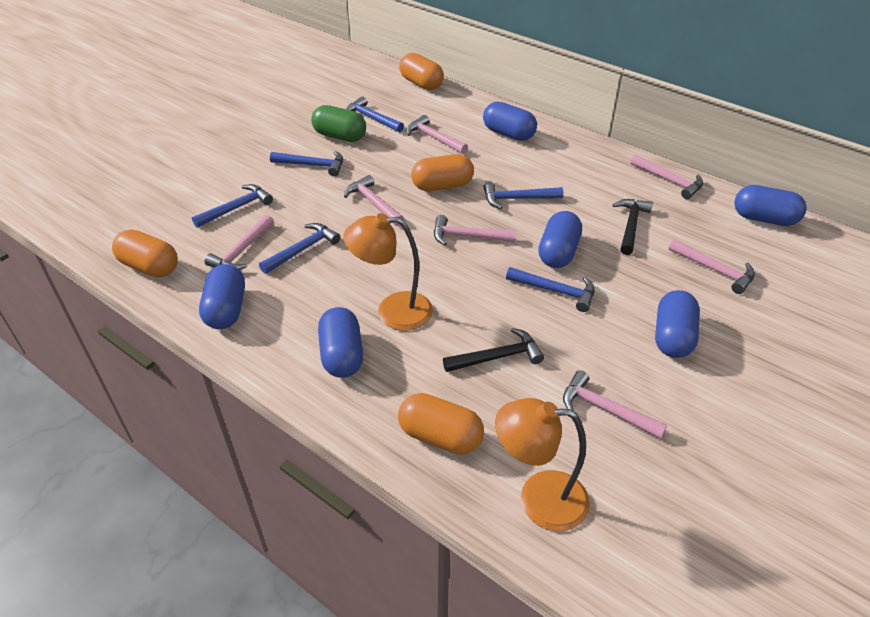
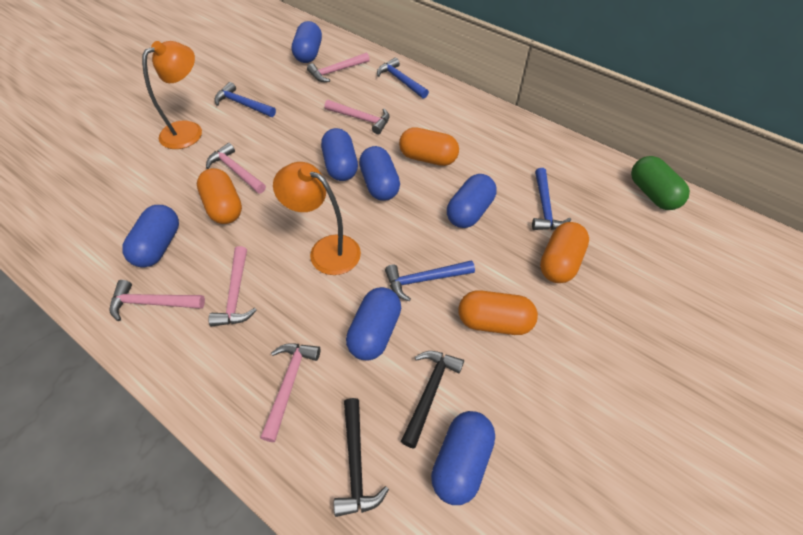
blue capsule: [199,264,245,329] [318,307,363,378] [483,102,537,141] [538,211,582,268] [655,290,700,358] [734,185,807,226] = 6 -> [122,205,179,268] [292,21,322,63] [321,128,358,181] [346,287,401,361] [359,146,400,201] [431,411,495,505] [447,174,496,228] = 7
blue hammer: [192,184,273,228] [259,223,341,274] [270,151,343,176] [346,96,404,132] [483,182,563,209] [506,267,595,312] = 6 -> [214,82,276,117] [377,58,429,99] [385,260,475,301] [532,168,571,230] = 4
pink hammer: [205,214,274,270] [344,175,404,226] [406,115,468,154] [434,215,516,246] [563,370,667,439] [631,155,703,199] [669,239,755,294] = 7 -> [110,280,205,321] [206,143,266,194] [208,246,257,326] [260,343,320,442] [307,52,370,82] [324,100,390,134] = 6

